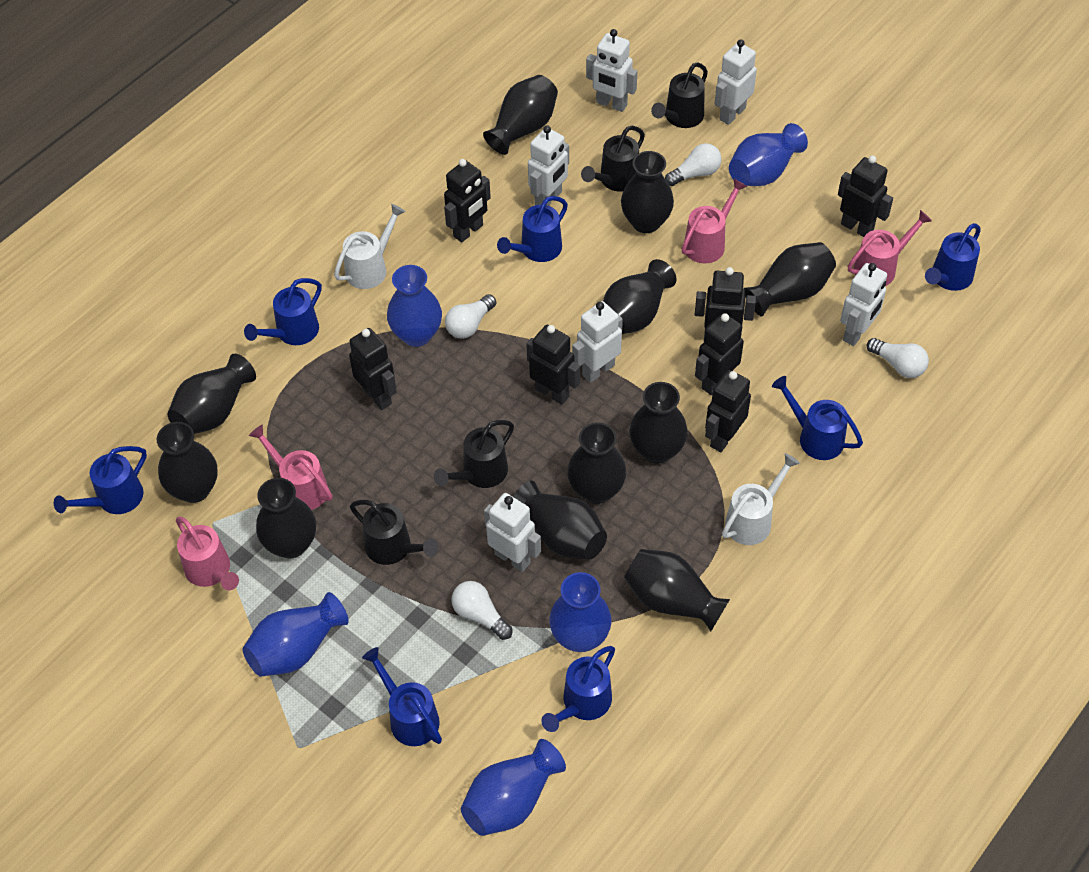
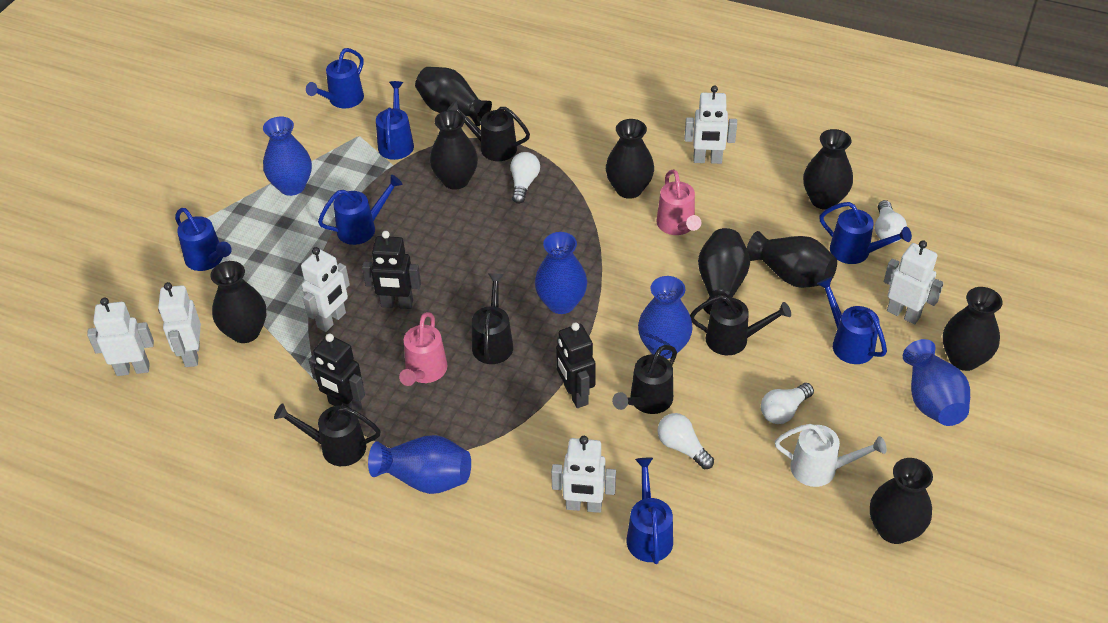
black robot: [349,328,397,410] [444,159,491,242] [526,325,580,405] [695,267,756,329] [695,313,744,395] [705,370,751,452] [838,155,893,237] = 7 -> [309,334,365,412] [362,231,421,309] [556,322,596,408] = 3
black vase: [157,422,218,503] [168,354,256,434] [256,478,316,558] [483,75,558,155] [513,480,607,560] [567,422,626,504] [603,259,676,334] [621,151,674,233] [624,549,730,632] [629,382,688,464] [744,242,836,317] = 11 -> [211,261,266,343] [415,67,492,126] [430,110,478,190] [606,119,654,199] [698,228,750,314] [747,231,837,288] [803,129,853,210] [870,458,933,544] [943,287,1003,371] = 9
black watering can: [350,500,439,565] [434,420,514,488] [581,126,645,192] [651,62,708,128] = 4 -> [274,403,381,466] [447,100,530,161] [472,273,513,364] [612,345,677,414] [690,295,791,355] = 5
pink watering can: [176,517,239,590] [249,424,332,510] [682,179,747,263] [848,210,932,286] = 4 -> [399,312,448,386] [657,169,701,235] = 2
white watering can: [334,204,406,289] [722,453,800,545] = 2 -> [775,424,887,487] = 1

